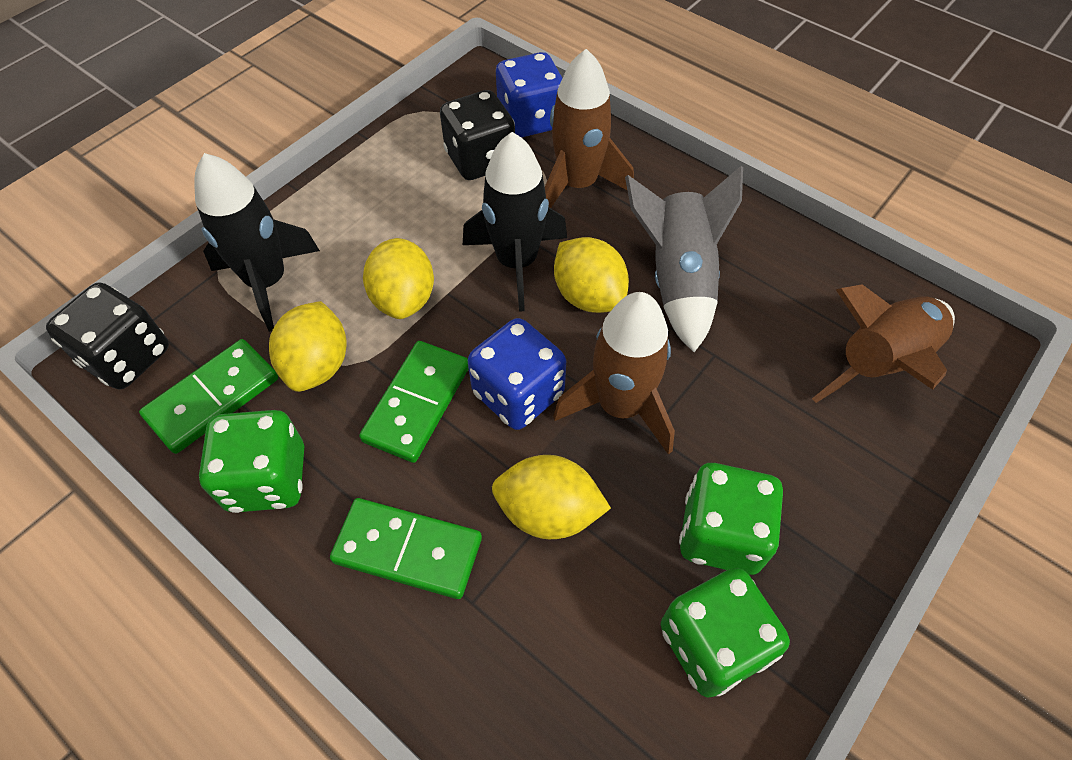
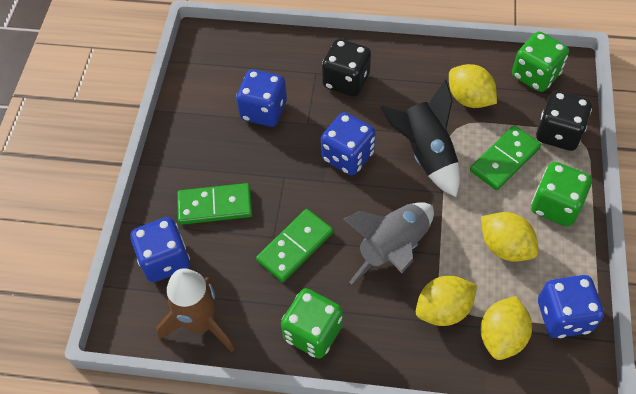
black rocket: [194,153,320,332] [463,132,567,312] = 2 -> [380,80,460,197] = 1
blue dice: [468,318,566,430] [496,52,562,138] = 2 -> [131,217,190,282] [236,69,287,127] [321,112,376,176] [538,275,604,338] = 4
brown rocket: [545,49,634,208] [553,292,675,455] [812,284,955,403] = 3 -> [156,268,234,352] = 1

